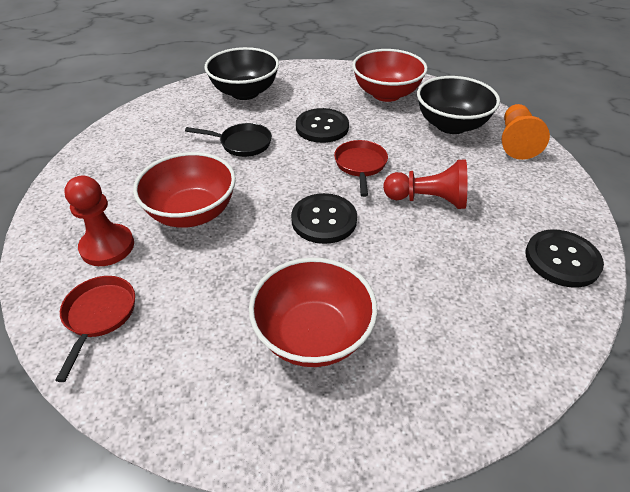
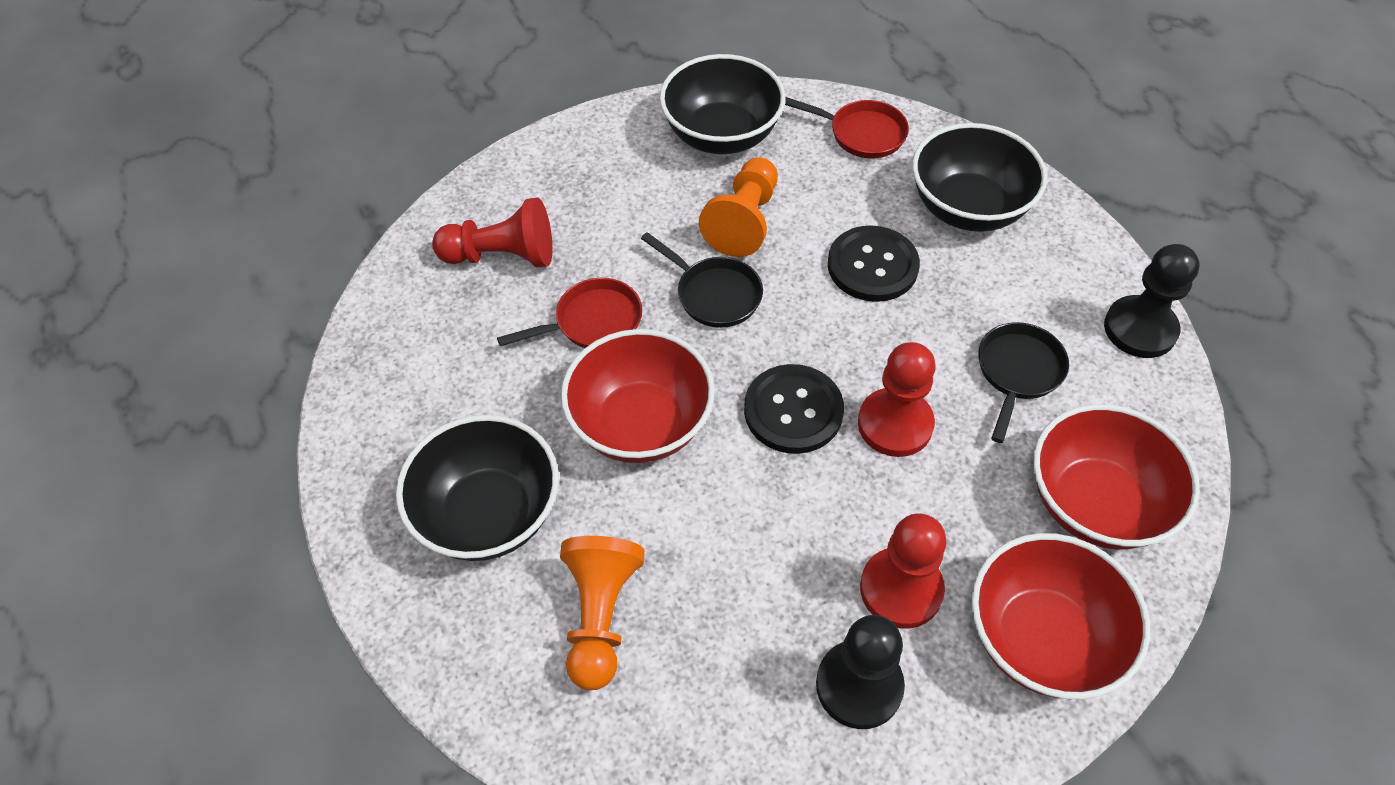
black bowl: [204,47,279,100] [417,76,500,134] = 2 -> [396,415,559,561] [660,54,786,154] [912,123,1047,232] = 3
black button: [291,193,357,244] [296,108,349,143] [526,229,604,288] = 3 -> [744,364,844,454] [828,225,920,302] = 2
black pan: [185,123,272,157] = 1 -> [641,232,763,328] [978,322,1069,443] = 2
black pawn: none = 0 -> [816,615,905,729] [1104,244,1199,358] = 2
orange pawn: [502,104,550,160] = 1 -> [560,536,645,690] [699,157,778,257] = 2
red pawn: [64,176,134,266] [383,159,467,209] = 2 -> [432,198,553,267] [858,342,936,457] [860,513,946,629] = 3

